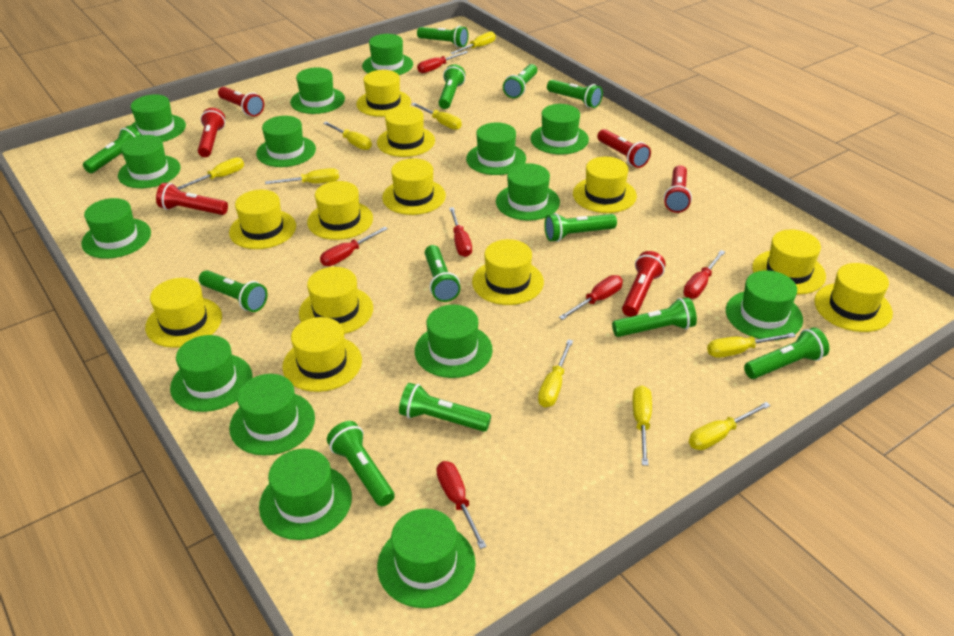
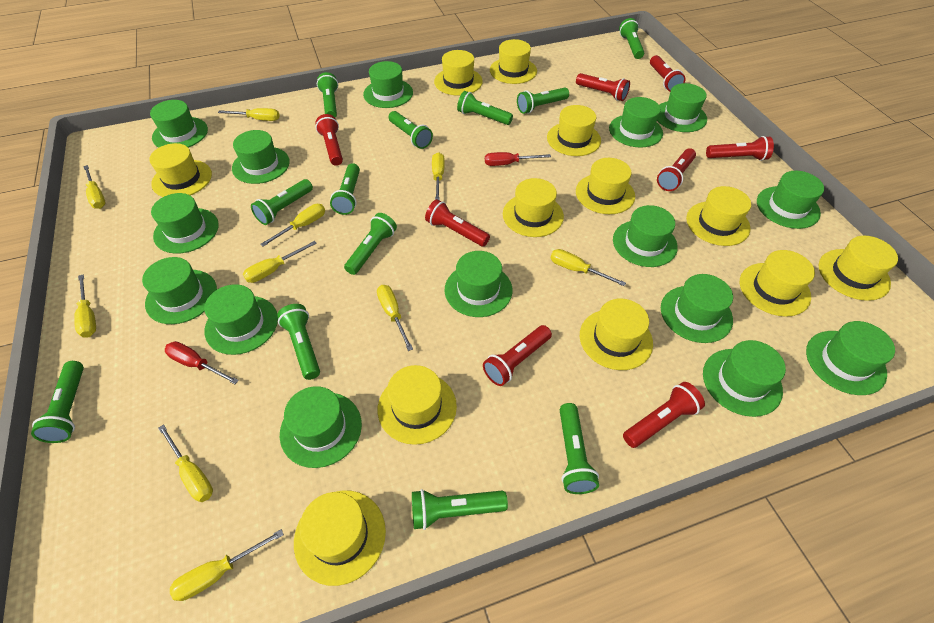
red flashlight: [156,183,228,215] [198,108,225,157] [218,87,264,117] [597,129,651,168] [622,251,666,317] [664,165,692,213] = 6 -> [315,114,343,166] [425,199,490,247] [483,325,552,386] [576,73,630,101] [623,382,705,448] [650,55,685,92] [657,148,696,191] [706,136,774,161] = 8
red screwdriver: [320,227,388,266] [417,51,468,73] [436,461,487,549] [449,207,472,257] [559,275,623,320] [683,250,725,299] = 6 -> [165,341,239,384] [485,152,551,166] = 2
yellow screwdriver: [177,157,244,190] [265,168,339,184] [323,122,372,150] [411,103,462,130] [451,31,496,54] [538,339,573,408] [632,386,652,466] [689,402,771,450] [707,333,796,358] = 9 -> [74,274,96,338] [83,165,106,209] [158,424,213,502] [170,529,284,601] [218,108,280,121] [243,241,317,283] [260,204,325,247] [377,285,413,351] [432,152,445,200] [550,249,626,286] = 10

